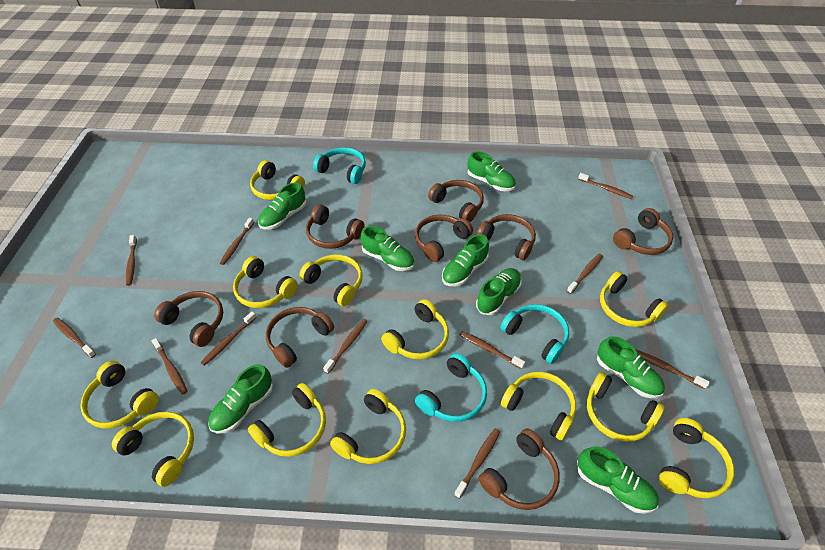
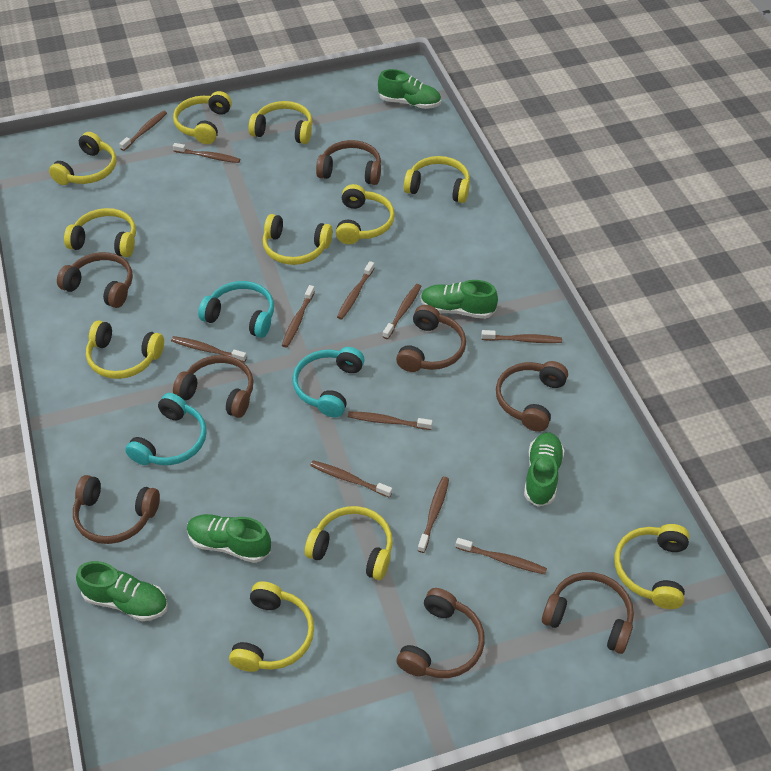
green shoe: [208,365,273,433] [258,182,306,229] [361,226,415,271] [442,234,489,286] [468,151,516,191] [476,268,522,315] [577,446,659,514] [597,336,665,398] = 8 -> [76,561,168,621] [187,514,271,563] [378,69,441,109] [421,280,498,319] [524,432,565,507] = 5
yellow headphones: [80,361,159,429] [112,411,194,487] [233,256,298,308] [248,383,326,457] [250,160,305,200] [299,254,363,306] [330,389,406,464] [381,299,449,359] [501,372,576,441] [587,372,665,442] [600,271,669,327] [658,418,734,498] = 12 -> [49,132,116,185] [64,208,136,257] [86,320,164,379] [173,91,232,144] [229,581,314,672] [249,101,312,144] [263,214,333,265] [305,506,393,580] [336,184,395,244] [404,156,470,203] [614,524,689,609] = 11

